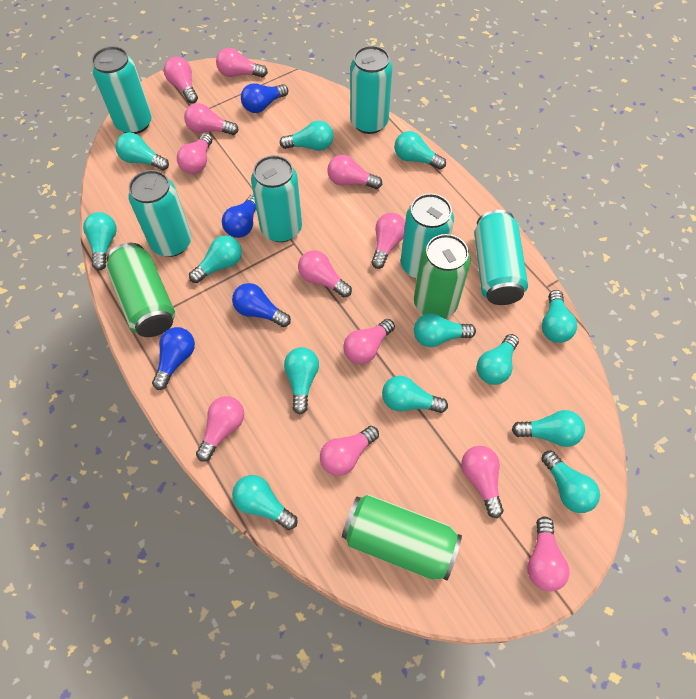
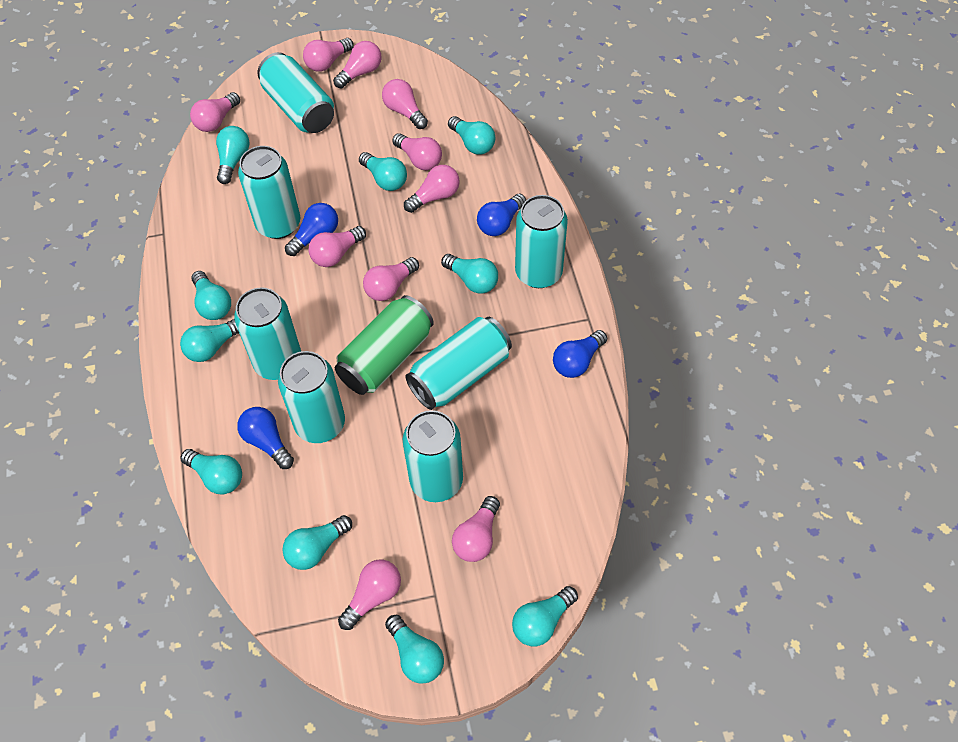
green can: [106,243,175,337] [342,494,462,581] [414,234,471,318] = 3 -> [335,295,434,395] = 1
pink light bulb: [164,57,198,104] [177,133,212,174] [184,103,239,135] [196,396,244,462] [216,48,268,78] [298,250,352,297] [320,426,379,476] [327,155,382,189] [343,319,395,364] [371,213,405,269] [461,446,504,518] [527,516,570,592] = 12 -> [190,92,240,132] [303,38,354,72] [309,226,366,267] [333,41,382,89] [338,560,401,630] [363,257,419,301] [382,79,428,129] [392,133,442,170] [404,165,460,213] [452,496,500,562] = 10
turquoise can: [92,46,152,134] [128,170,192,257] [251,155,302,242] [350,46,392,134] [401,193,454,279] [474,210,528,305] = 6 -> [234,287,301,380] [238,146,300,239] [258,52,334,133] [278,351,345,443] [403,410,463,502] [405,317,512,410] [515,195,568,288] = 7
turquoise light bulb: [83,212,116,270] [115,133,169,170] [189,235,242,283] [232,475,298,530] [279,120,333,151] [284,347,319,414] [382,376,448,413] [394,131,446,170] [414,313,476,347] [477,334,519,385] [512,410,585,447] [541,451,600,513] [542,290,577,343] = 13 -> [180,319,239,362] [180,449,242,494] [191,271,231,320] [216,126,250,184] [282,515,352,570] [359,152,407,191] [385,615,444,684] [441,254,498,294] [448,116,496,155] [512,586,578,646] = 10

